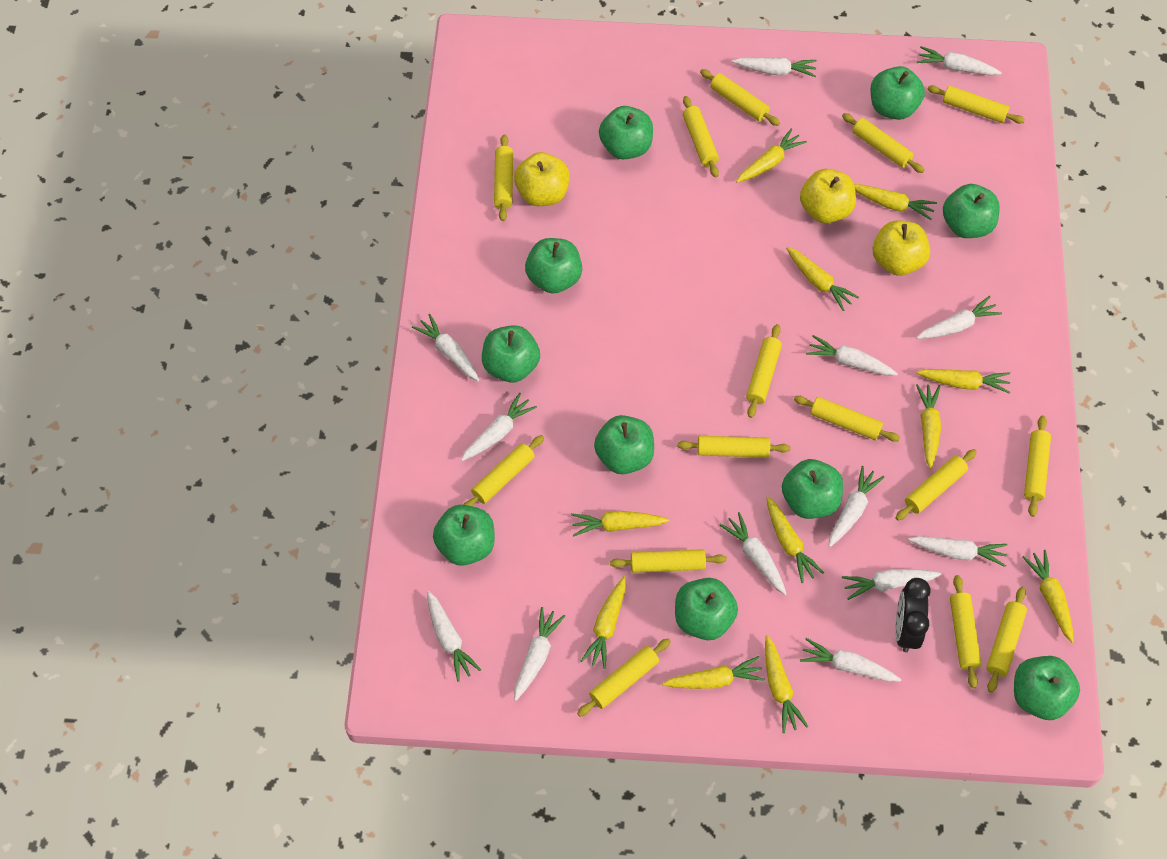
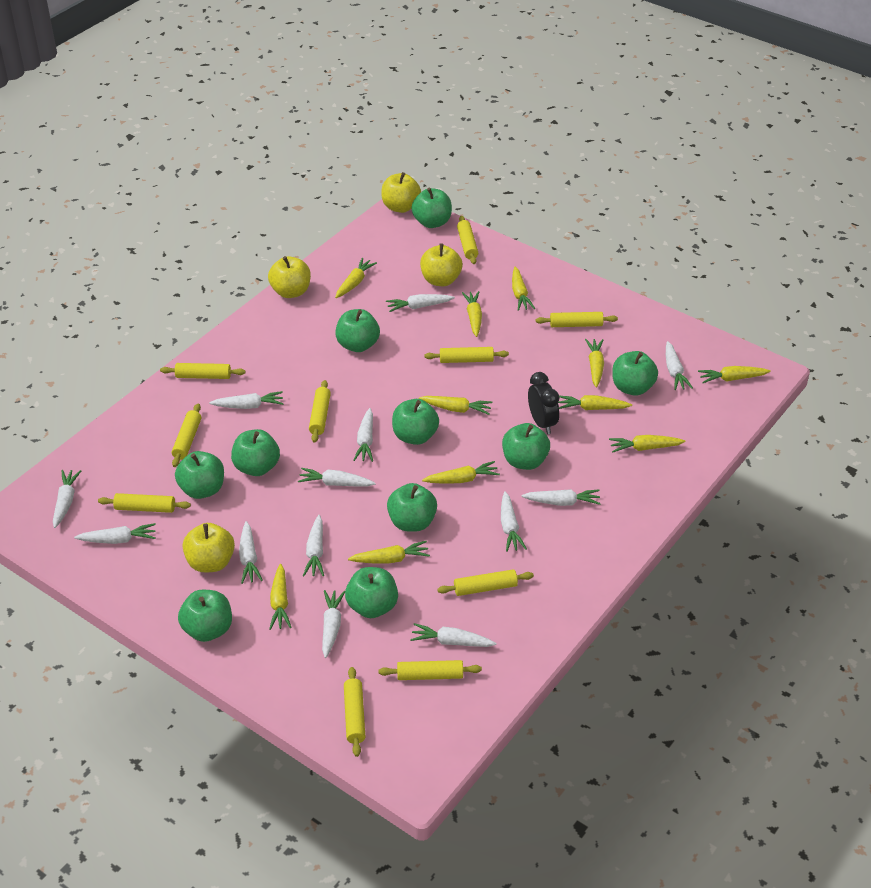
yellow apple: [514,152,570,206] [800,169,856,223] [873,220,930,276] = 3 -> [183,523,235,572] [268,256,311,298] [381,172,421,213] [420,243,462,286] = 4
yellow rolling pin: [463,435,544,506] [494,134,513,221] [577,639,671,717] [610,549,727,573] [677,436,790,458] [683,96,719,178] [700,69,780,126] [746,324,782,418] [794,396,900,442] [842,113,924,173] [896,449,977,520] [928,85,1025,124] [950,575,981,688] [987,587,1027,693] [1024,415,1051,517] = 15 -> [98,493,191,513] [160,363,246,379] [172,403,201,467] [309,380,331,443] [344,667,365,757] [378,660,482,680] [424,347,509,363] [437,569,534,596] [457,216,478,264] [536,312,618,327] = 10

